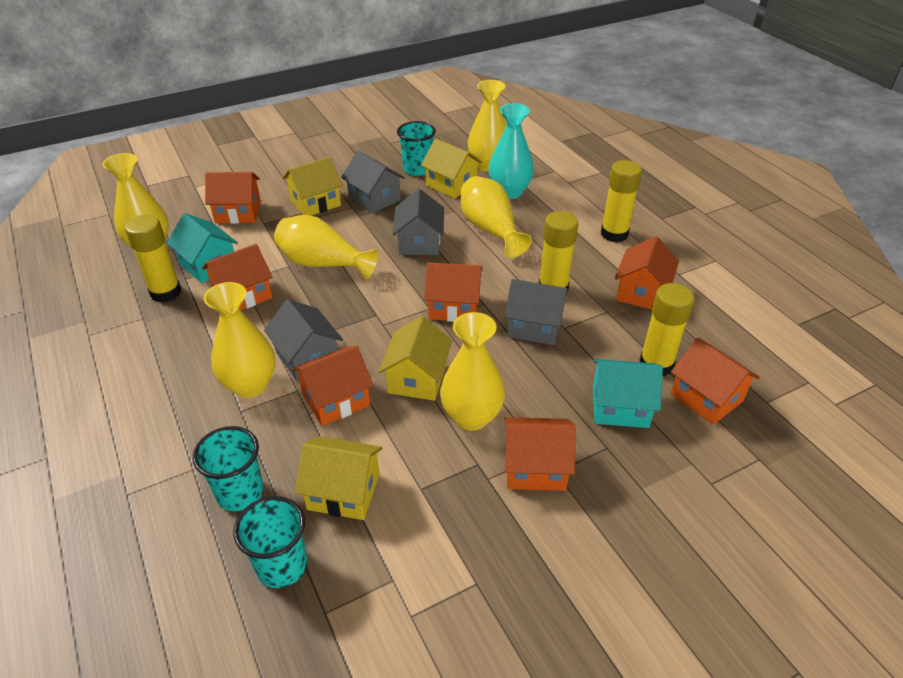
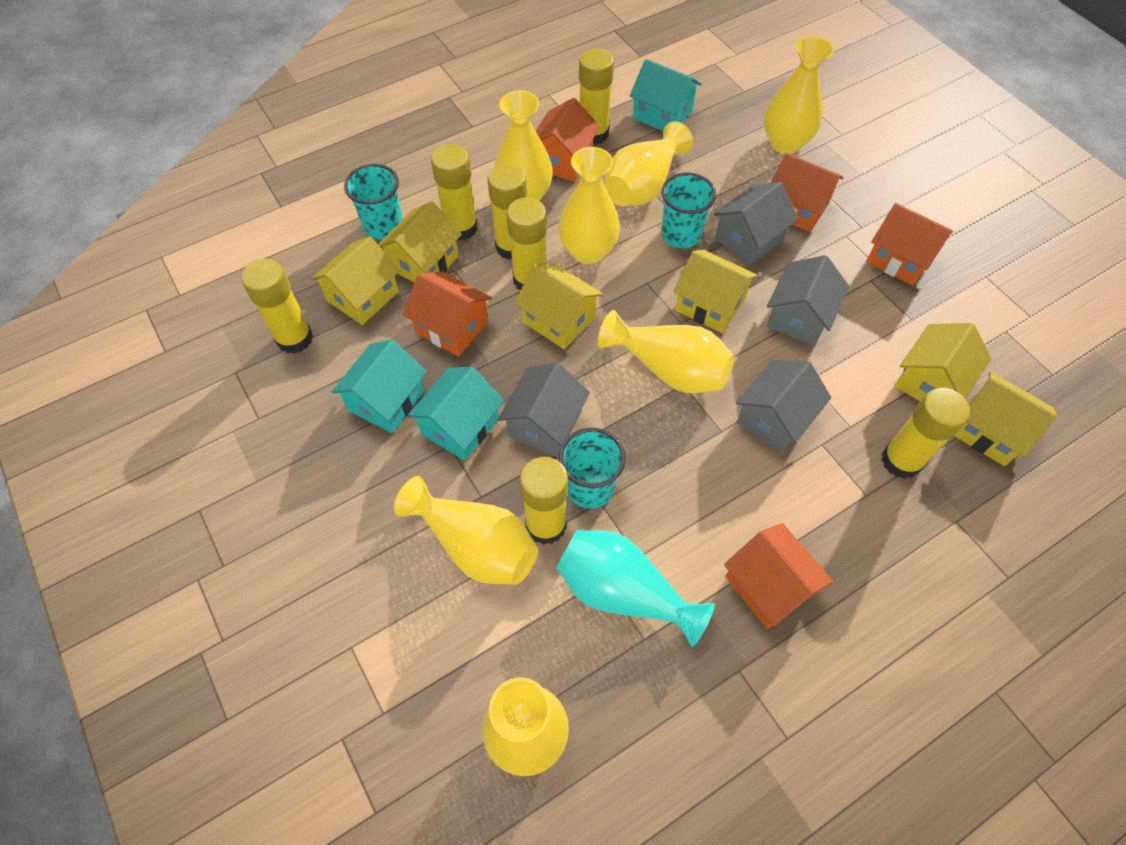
orange house: [202,244,272,310] [205,172,261,224] [292,345,374,426] [424,262,483,322] [504,417,576,491] [615,236,679,310] [671,338,760,425] = 7 -> [403,271,492,357] [536,98,600,182] [724,523,833,629] [771,153,844,232] [866,203,953,286] = 5
turquoise house: [167,213,238,283] [593,359,663,428] = 2 -> [332,340,427,433] [407,367,504,461] [630,59,702,131] = 3
yellow glue stick: [125,215,181,303] [539,211,578,294] [601,160,642,242] [640,283,695,376] = 4 -> [241,259,313,354] [431,144,478,241] [487,163,527,260] [507,197,547,290] [520,457,568,545] [579,48,614,145] [882,388,970,479] = 7
yellow house: [283,157,343,216] [295,436,382,520] [379,316,452,401] [421,139,482,199] = 4 -> [311,236,400,325] [378,202,462,283] [514,264,603,349] [673,250,758,333] [894,323,992,401] [954,372,1057,466] = 6
yellow vase: [102,153,169,250] [204,282,276,398] [274,215,379,280] [440,312,505,431] [461,176,532,258] [468,80,507,172] = 6 -> [394,476,538,585] [482,677,569,776] [495,90,553,201] [558,147,620,264] [598,310,735,393] [604,121,693,206] [764,36,834,154] = 7

